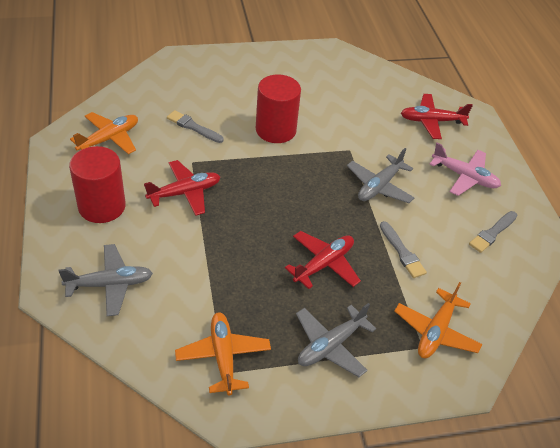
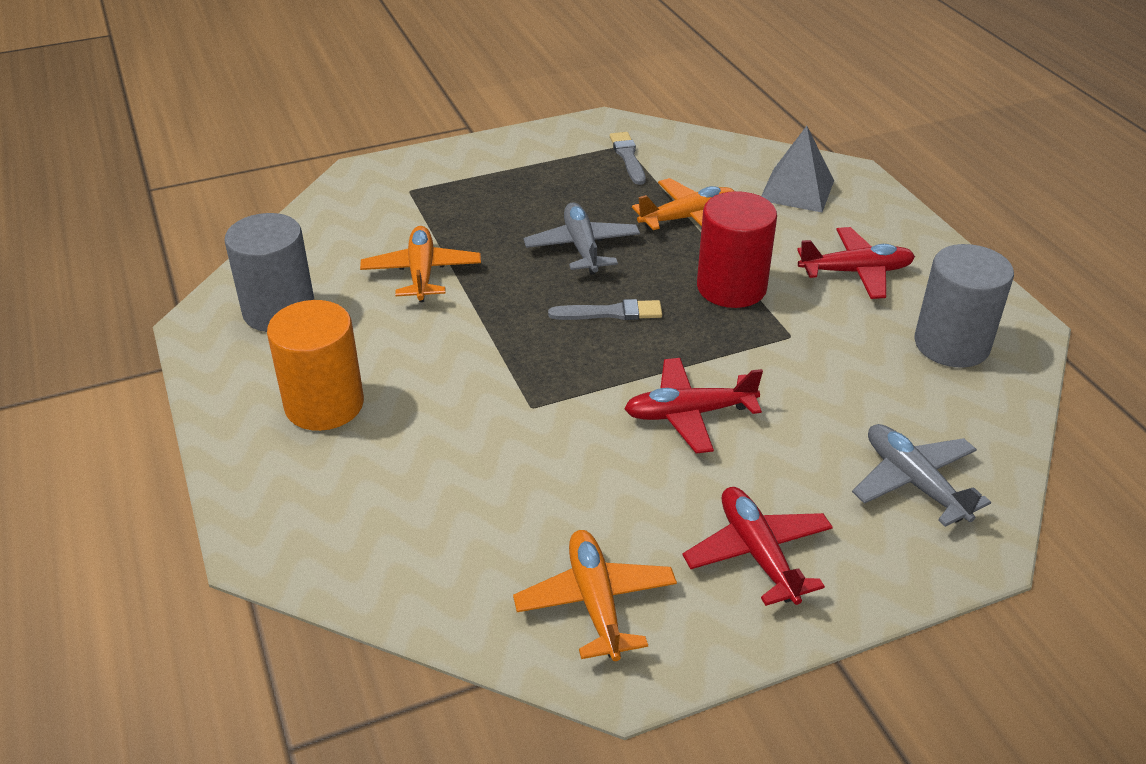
grey brush: [167,110,224,143] [380,221,427,278] [469,211,517,253] = 3 -> [548,299,662,320] [610,132,646,185] = 2
grey cylinder: none = 0 -> [224,213,314,332] [914,244,1014,368] = 2
grey plane: [59,244,153,316] [296,303,376,377] [347,148,415,203] = 3 -> [523,202,640,275] [852,424,991,527] = 2
grey pyramid: none = 0 -> [761,126,834,212] = 1
orange cylinder: none = 0 -> [267,300,364,431] = 1
pink plane: [430,143,501,196] = 1 -> none = 0
red cylinder: [69,146,126,223] [256,75,301,143] = 2 -> [697,191,777,308] = 1

